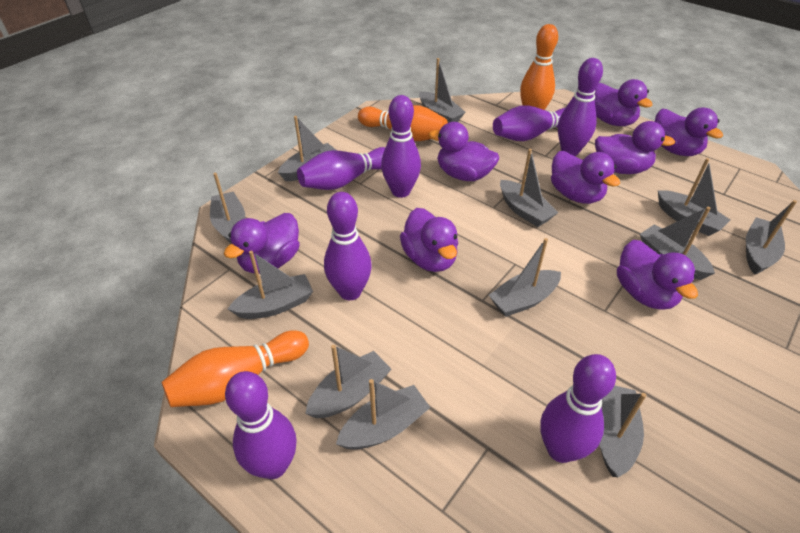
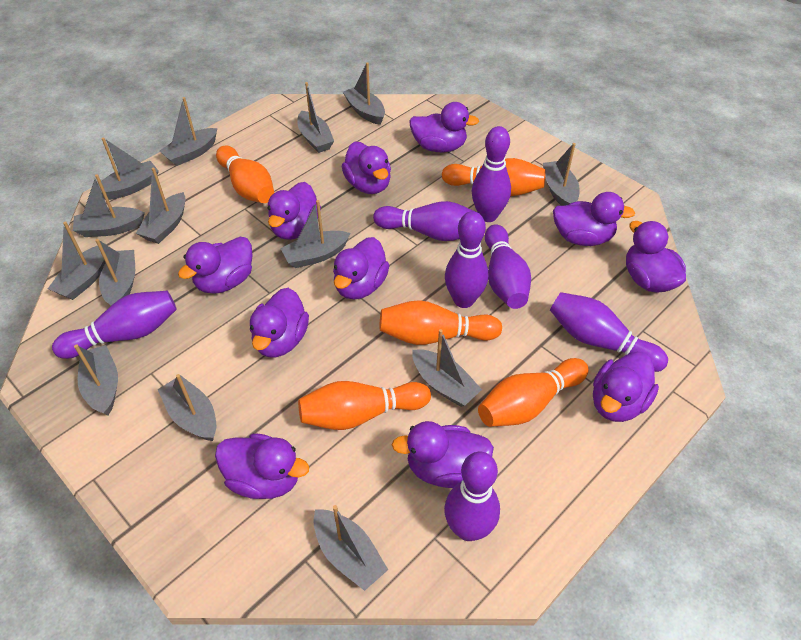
grey boat: [210,173,245,244] [228,250,313,319] [278,116,337,181] [305,345,392,418] [336,379,431,450] [419,58,465,123] [489,238,561,317] [500,149,558,227] [599,385,647,477] [640,207,715,280] [658,158,730,236] [746,200,797,275] = 12 -> [48,221,106,300] [73,174,145,237] [74,344,118,416] [95,239,135,305] [98,138,159,200] [136,168,185,244] [158,374,216,441] [160,97,217,166] [280,200,351,268] [298,82,334,153] [313,505,388,591] [343,62,385,125] [412,329,482,407] [543,143,580,205] = 14
orange bowling pin: [162,330,309,407] [358,105,448,141] [520,24,558,110] = 3 -> [216,145,274,203] [298,381,431,430] [380,300,502,345] [442,158,546,196] [478,358,589,427] = 5
purple duck: [224,213,300,274] [400,208,458,272] [429,122,499,181] [551,151,620,204] [594,79,653,126] [595,121,675,174] [617,240,698,310] [655,107,723,156] = 8 -> [178,237,252,294] [215,433,309,499] [250,288,309,357] [267,182,321,240] [333,237,390,299] [341,141,391,194] [392,421,494,488] [409,102,479,152] [553,192,635,246] [593,352,659,422] [626,221,686,293] = 11

